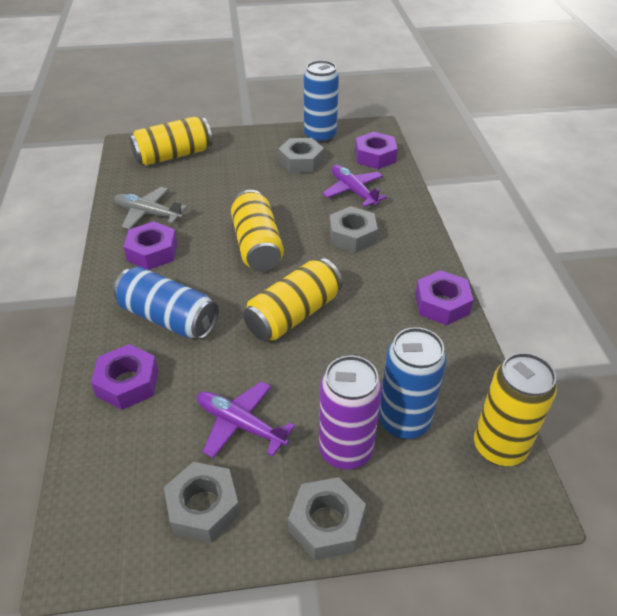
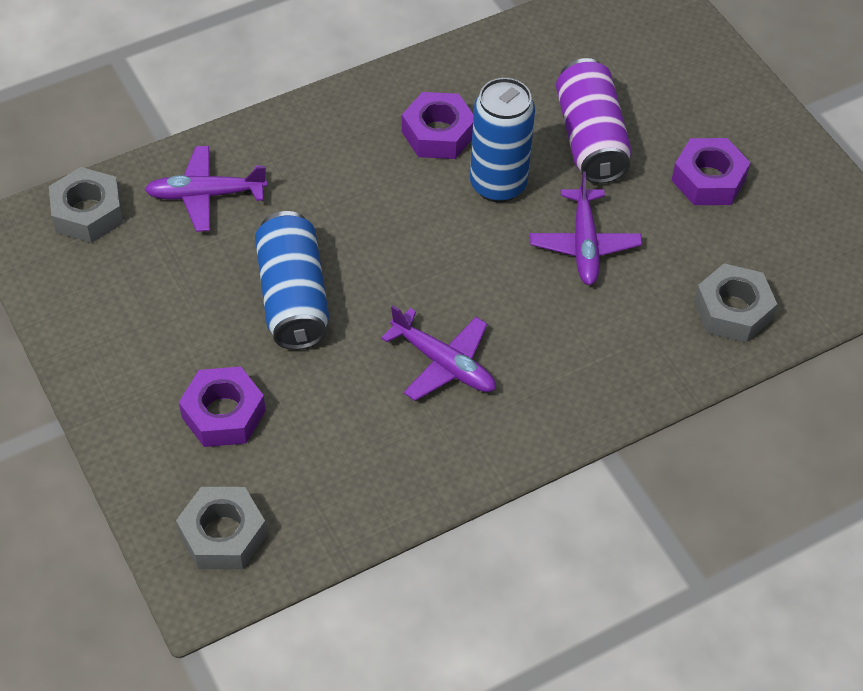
blue can: [113,267,219,339] [304,60,339,144] [379,327,446,440] = 3 -> [255,211,329,350] [470,78,535,203] = 2
grey nut: [164,462,240,543] [278,138,324,173] [288,477,366,560] [329,206,378,253] = 4 -> [49,167,123,243] [176,487,267,569] [694,263,777,343] = 3
grey plane: [114,187,187,229] = 1 -> none = 0
purple nut: [91,344,159,410] [124,221,177,270] [355,132,398,169] [415,270,473,325] = 4 -> [179,367,266,447] [402,92,473,159] [671,138,751,205] = 3
purple plane: [197,381,295,458] [322,165,387,207] = 2 -> [145,146,268,232] [381,305,496,401] [530,171,642,285] = 3
yellow can: [129,117,213,165] [231,190,284,272] [243,258,343,341] [474,353,557,466] = 4 -> none = 0

